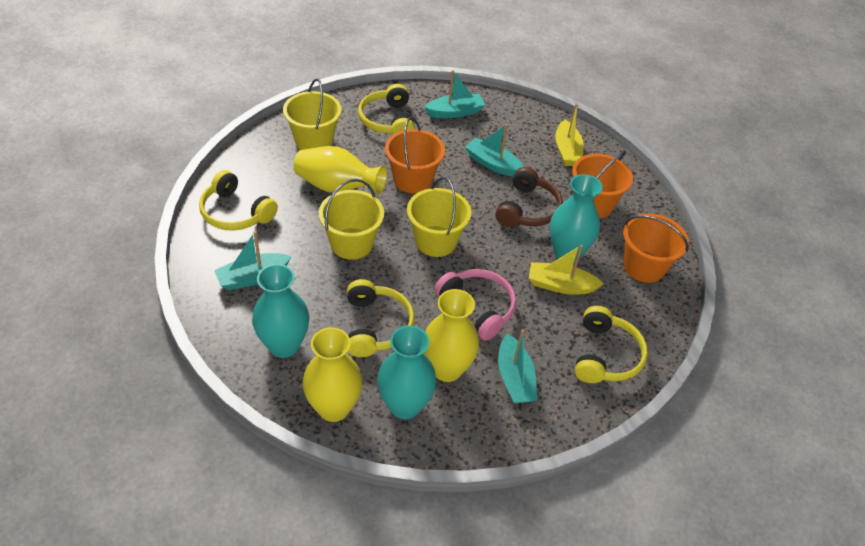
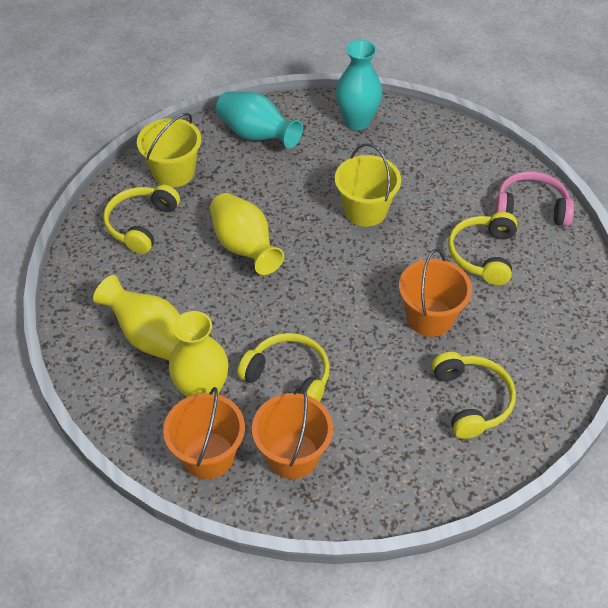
brown headphones: [495,167,563,227] = 1 -> none = 0
turquoise boat: [214,231,291,290] [424,70,485,118] [465,124,524,177] [498,329,537,404] = 4 -> none = 0
turquoise vase: [252,264,309,358] [377,325,436,419] [550,174,603,262] = 3 -> [216,92,303,149] [336,40,383,130] = 2
yellow boat: [529,245,604,295] [556,103,584,166] = 2 -> none = 0
yellow bucket: [283,79,342,150] [319,179,384,260] [407,177,471,257] = 3 -> [137,113,201,187] [335,143,401,227] = 2

